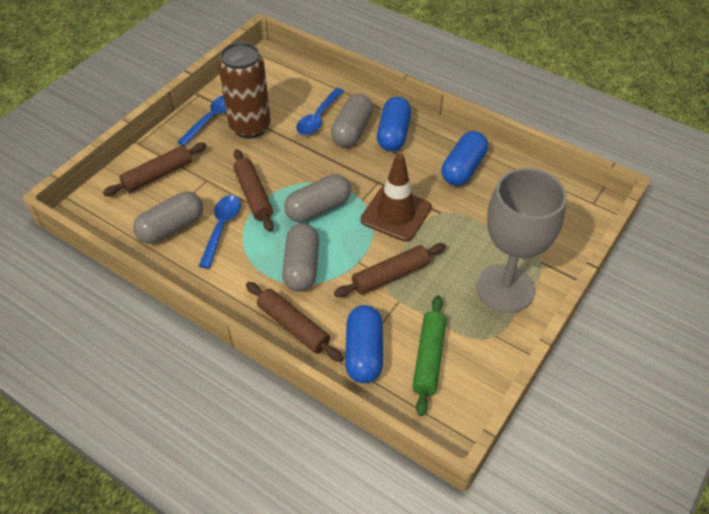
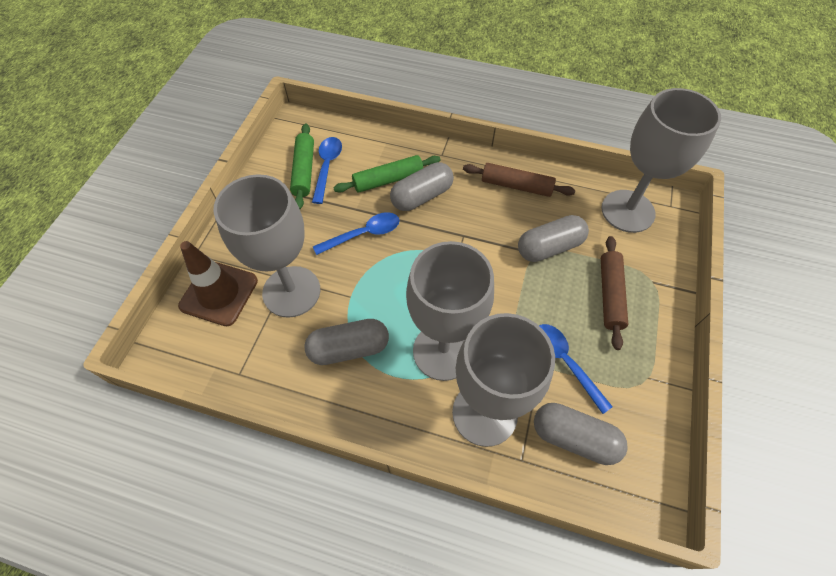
blue capsule: [345,305,383,383] [377,97,411,151] [441,131,488,186] = 3 -> none = 0
brown can: [218,42,271,139] = 1 -> none = 0
brown rolling pin: [103,143,207,196] [234,149,274,232] [246,282,343,362] [334,243,446,297] = 4 -> [463,163,575,197] [601,236,628,350] = 2
green rolling pin: [412,295,446,416] = 1 -> [290,124,314,209] [333,155,441,193] = 2
grey goblet: [477,168,567,313] = 1 -> [213,174,320,318] [406,241,494,381] [452,313,555,447] [601,88,721,233] = 4

